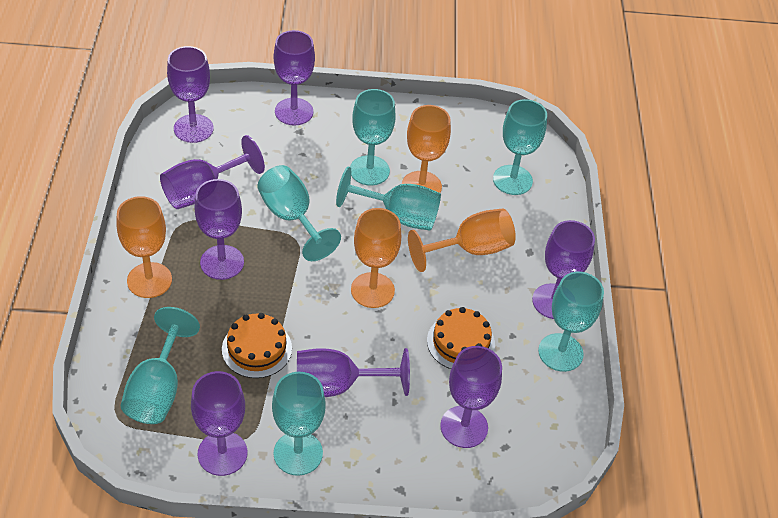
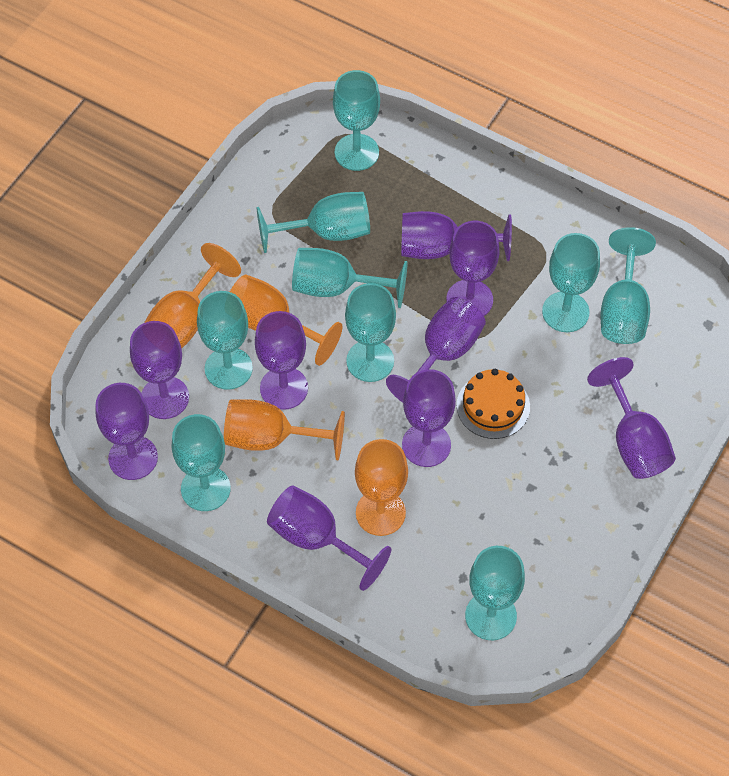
orange cake: [222,313,292,378] [427,307,495,369] = 2 -> [457,369,530,439] = 1
purple goblet: [160,135,265,209] [167,46,214,143] [191,371,248,476] [194,179,244,280] [274,30,315,126] [297,348,410,397] [440,346,502,448] [532,220,595,319] = 8 -> [96,383,158,480] [130,321,189,419] [255,311,308,410] [267,485,391,591] [386,297,486,403] [401,211,512,261] [402,369,456,467] [446,221,500,316] [587,357,676,479] = 9
turquoise goblet: [121,307,200,424] [258,165,341,261] [272,372,326,476] [336,167,441,231] [350,89,396,186] [493,99,547,195] [538,272,604,372] = 7 -> [172,414,231,511] [197,291,253,390] [257,192,370,253] [292,248,407,308] [333,70,380,171] [345,283,396,382] [465,546,525,640] [542,233,600,332] [600,227,656,344] = 9

